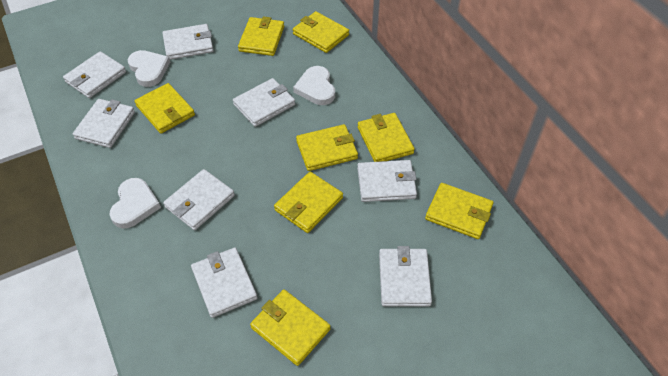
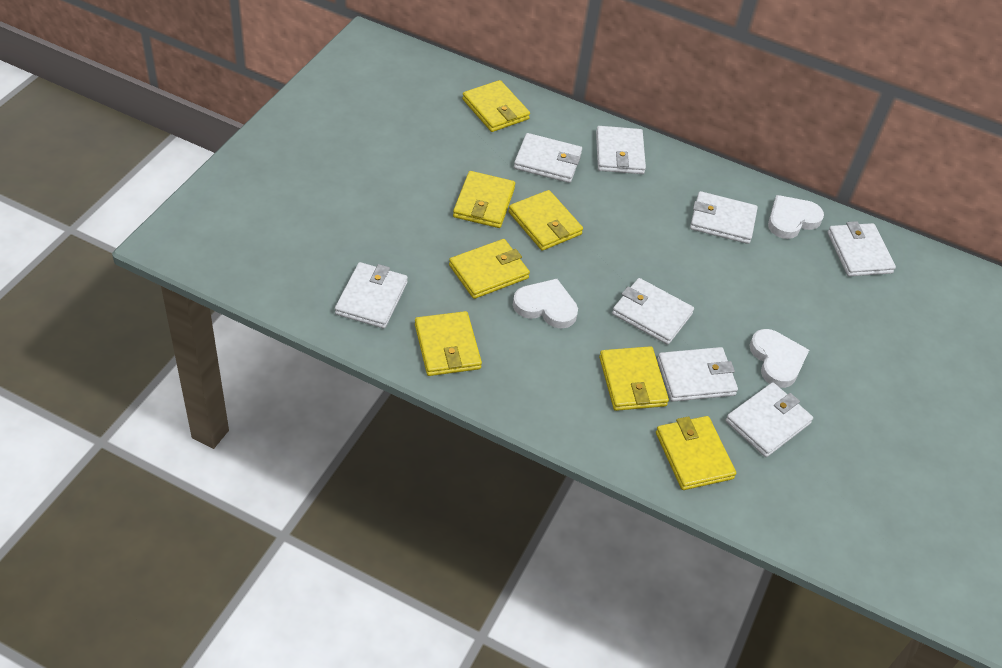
yellow wallet: [135,83,195,134] [238,16,284,56] [250,289,331,366] [274,172,343,233] [293,11,349,53] [296,124,358,171] [357,113,415,162] [425,183,494,239] = 8 -> [415,311,482,376] [449,239,530,299] [453,171,515,228] [462,80,530,132] [509,190,583,251] [599,346,669,411] [656,416,736,490] = 7

